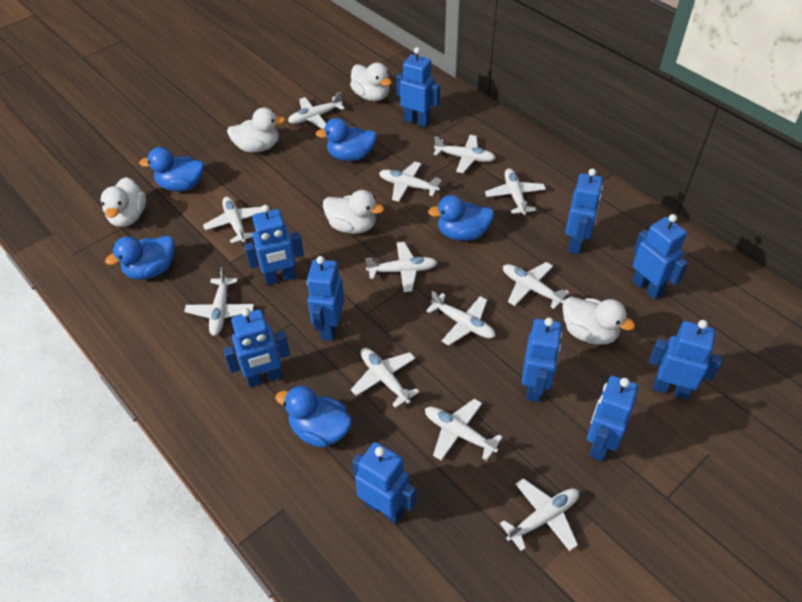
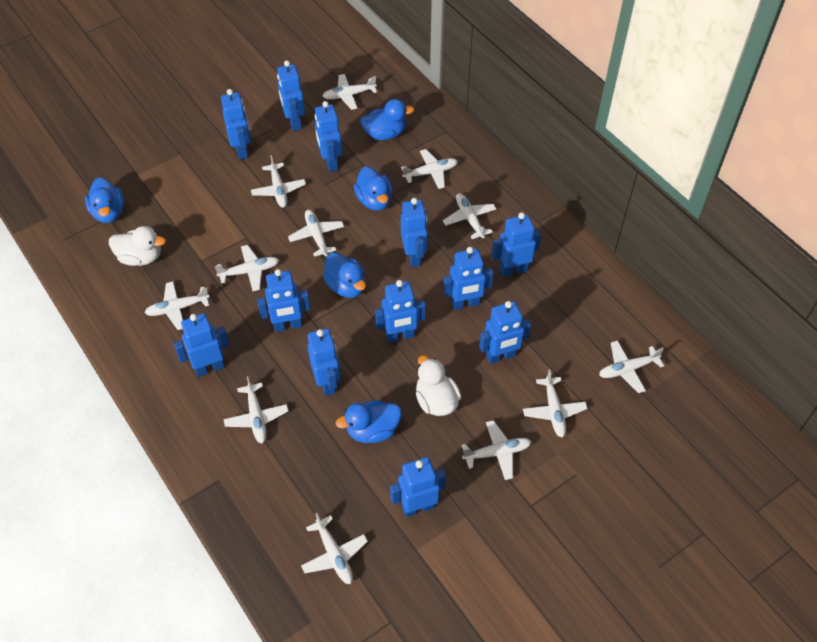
blue robot: [223,308,290,387] [244,205,304,285] [307,256,344,341] [352,442,416,524] [396,47,440,127] [522,318,562,402] [565,168,603,254] [587,376,638,461] [632,214,688,300] [649,320,722,400] = 10 -> [174,314,230,377] [221,89,251,159] [257,269,310,332] [277,61,305,131] [308,328,341,396] [315,101,342,172] [375,280,426,343] [390,457,446,517] [401,198,428,267] [443,247,493,310] [479,301,531,364] [492,212,541,277] = 12
white duck: [101,177,146,227] [227,108,286,153] [323,190,384,234] [350,62,392,101] [562,297,635,345] = 5 -> [109,226,166,266] [416,355,461,416] = 2

